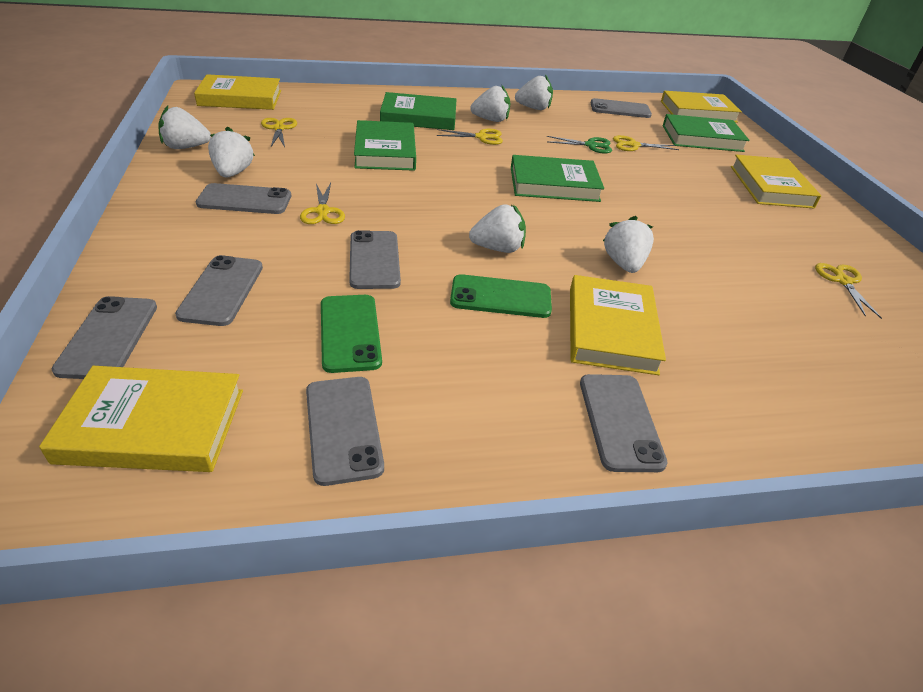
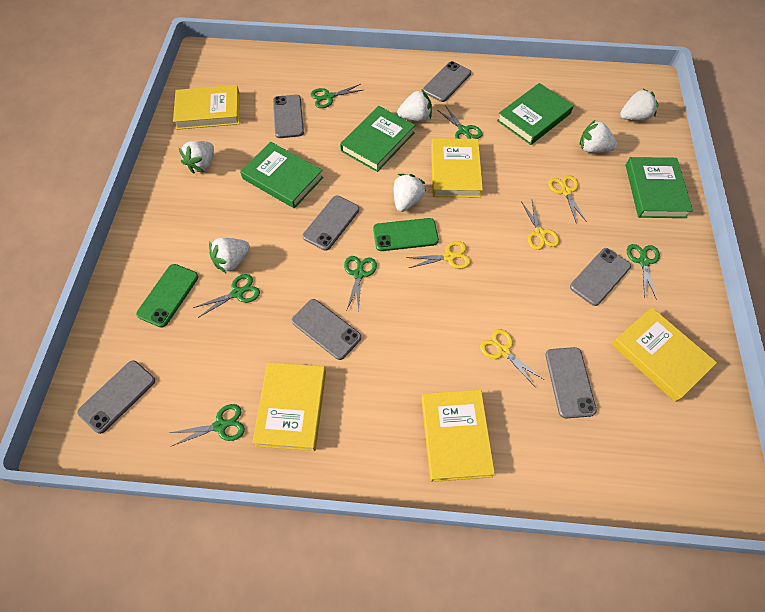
green scissors: [547,136,612,154] = 1 -> [170,404,245,446] [193,274,260,318] [311,84,363,108] [344,256,377,312] [438,105,482,139] [627,244,660,300] = 6
yellow scissors: [261,118,297,147] [300,183,345,224] [437,129,503,145] [613,135,679,151] [815,263,882,319] = 5 -> [406,241,471,269] [480,329,543,388] [521,200,559,250] [548,175,587,224] = 4

